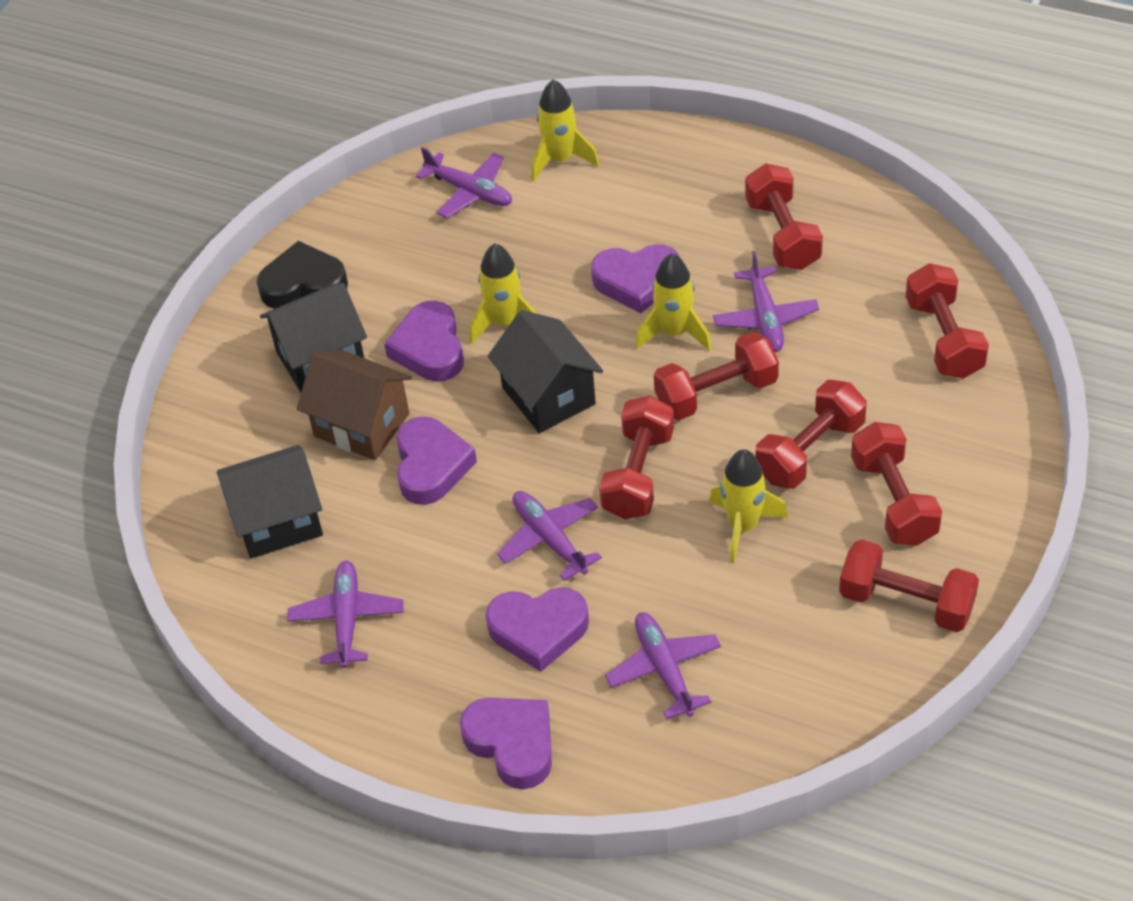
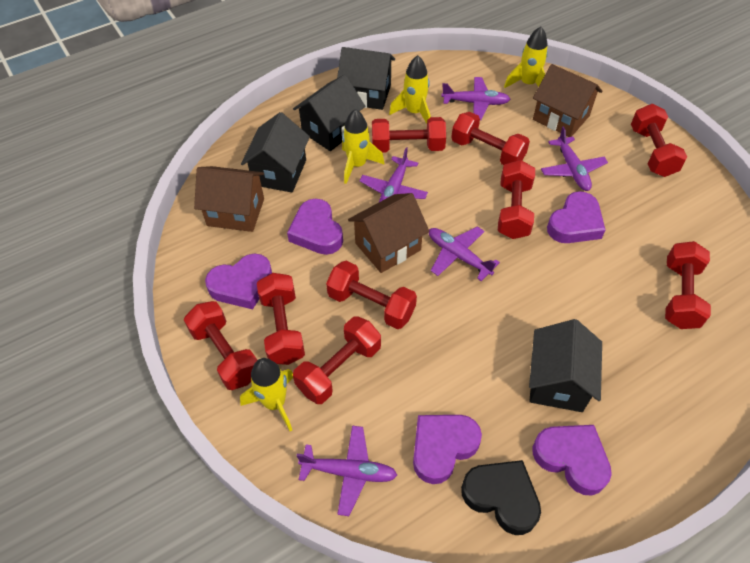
black house: [217,445,323,558] [260,283,367,392] [488,310,603,433] = 3 -> [241,112,310,192] [293,75,365,151] [337,47,395,110] [529,319,602,412] = 4
brown house: [297,350,412,460] = 1 -> [194,166,264,232] [348,193,429,273] [533,64,603,137] = 3
red dumbbell: [599,396,674,520] [654,332,779,420] [745,163,823,270] [756,380,867,489] [839,539,979,632] [851,422,942,546] [905,263,989,379] = 7 -> [184,301,257,390] [257,273,305,365] [293,316,381,404] [326,261,417,329] [372,117,446,153] [451,112,530,165] [498,160,535,239] [631,104,687,177] [665,241,711,329] = 9

